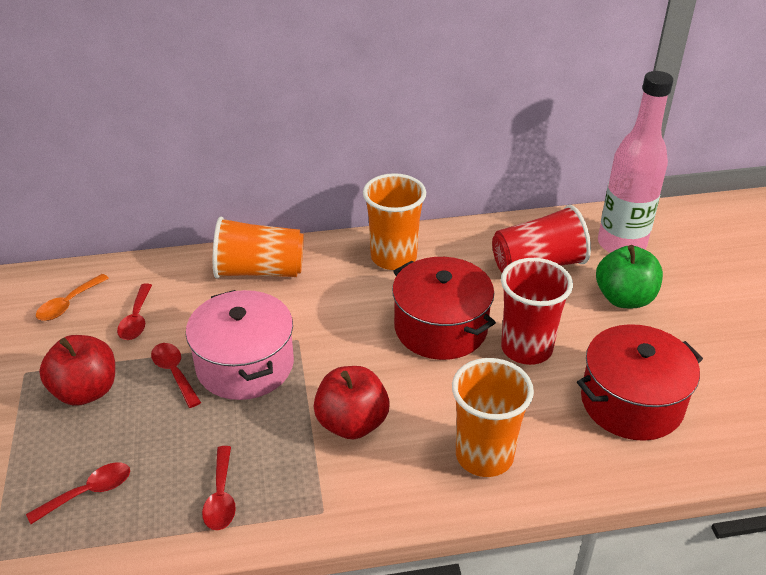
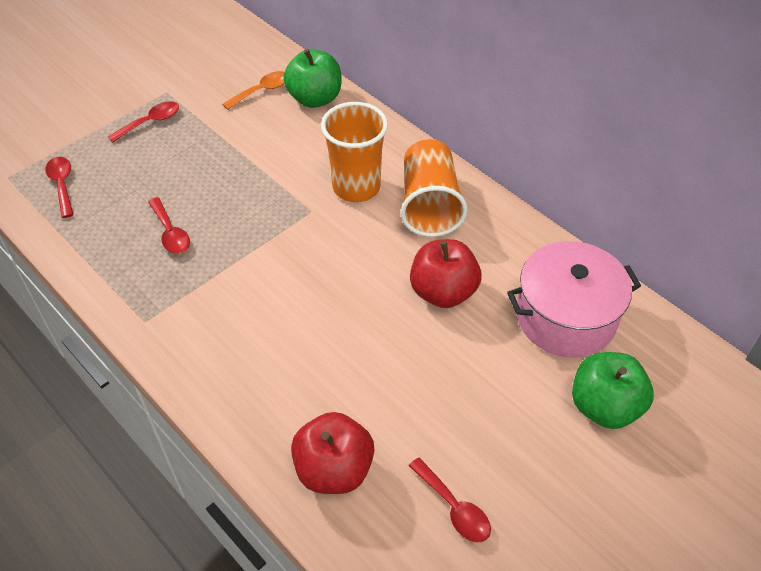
green apple: [596,245,663,308] = 1 -> [283,49,341,108] [572,352,654,429] = 2
orange cup: [213,217,304,279] [363,173,426,270] [452,358,534,477] = 3 -> [321,102,388,202] [401,139,468,237] = 2
pink bottle: [598,71,673,253] = 1 -> none = 0
red cup: [492,205,591,272] [501,258,573,365] = 2 -> none = 0
red pot: [392,257,496,360] [577,324,703,441] = 2 -> none = 0

